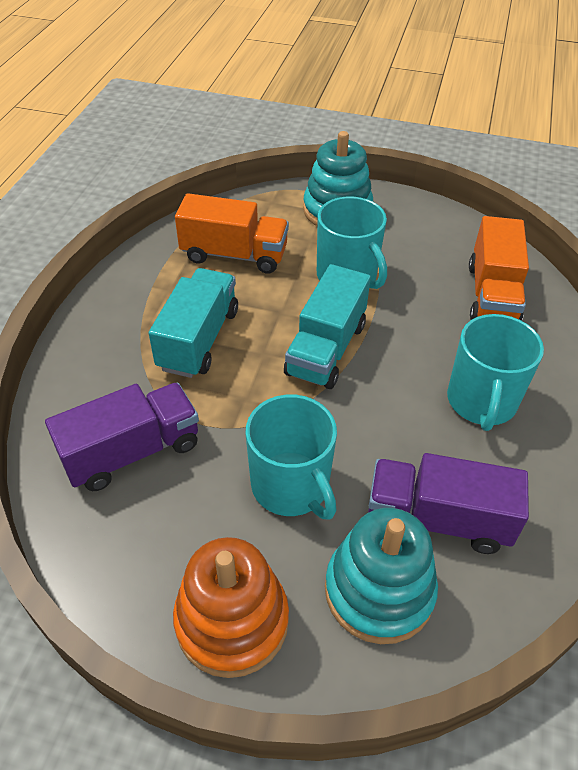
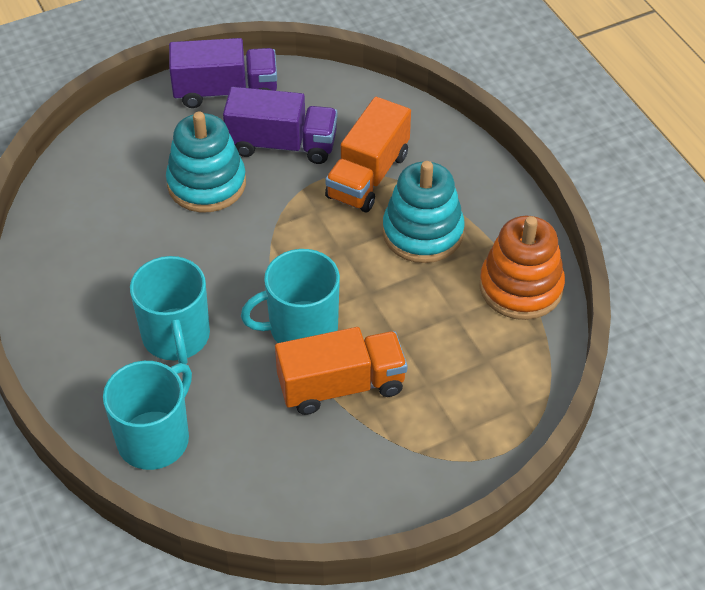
turquoise truck: [149,268,238,378] [284,264,371,389] = 2 -> none = 0

